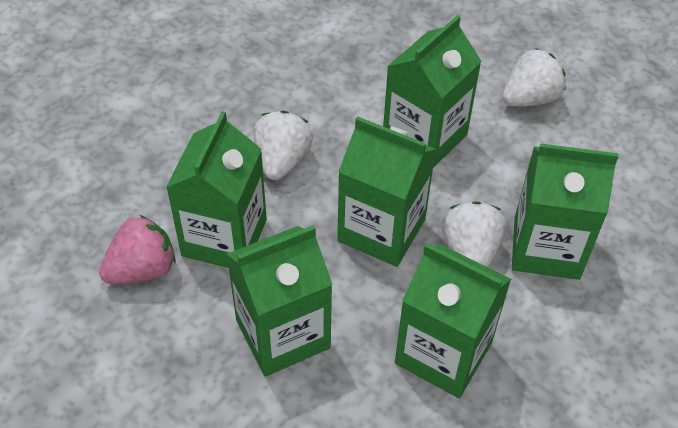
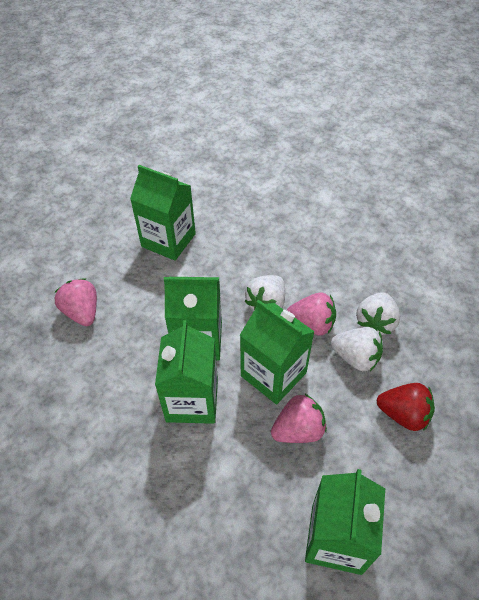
green carton: [166,111,267,268] [226,225,332,377] [337,116,436,267] [383,15,482,168] [395,243,511,398] [512,144,619,280] = 6 -> [130,165,196,261] [155,320,218,424] [164,277,222,360] [240,300,315,405] [305,469,385,575] = 5
pink strawberry: [99,215,176,284] = 1 -> [54,278,97,326] [271,394,327,443] [287,293,336,336] = 3
red strawberry: none = 0 -> [377,383,435,431] = 1

